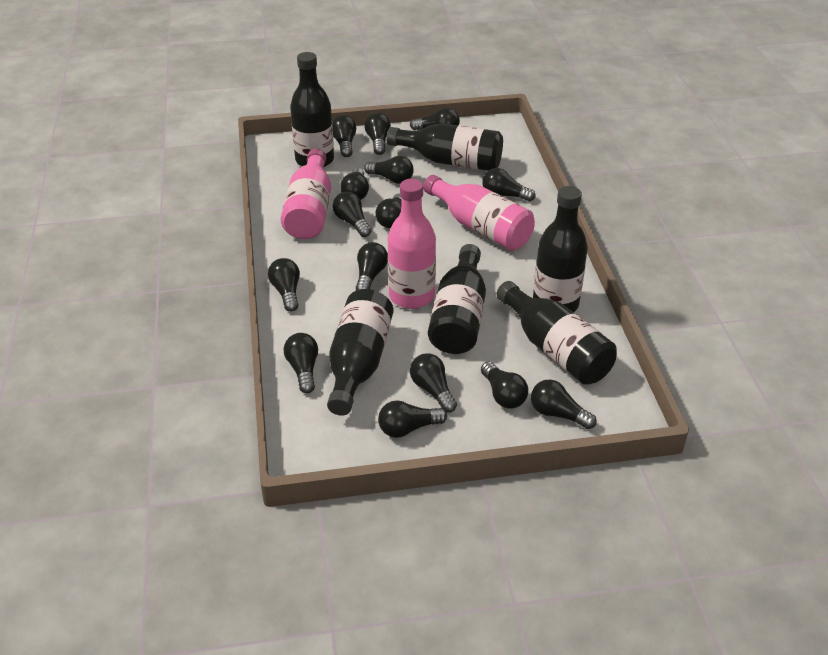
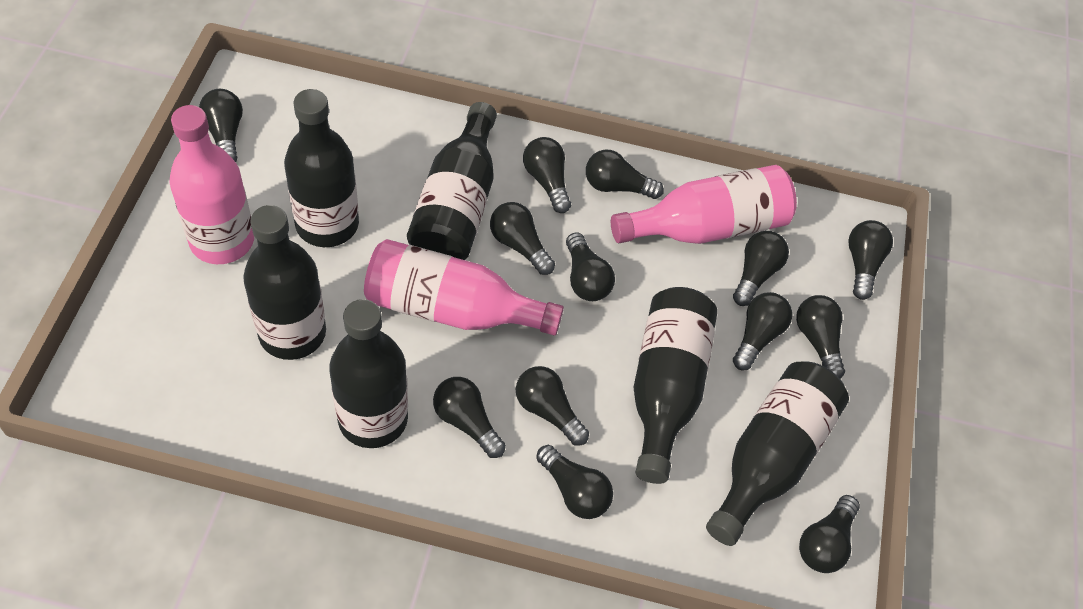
black light bulb: [268,258,300,312] [284,333,318,393] [332,115,356,157] [333,191,372,237] [340,168,369,200] [356,242,388,290] [364,112,391,155] [364,156,414,184] [375,193,402,228] [378,401,447,438] [410,108,460,130] [410,353,457,413] [481,362,528,409] [482,168,535,201] [531,380,597,429] = 15 -> [199,89,243,162] [433,377,506,458] [490,202,555,275] [516,366,589,446] [523,137,571,213] [536,445,613,519] [566,232,615,301] [586,150,664,199] [733,231,789,306] [733,292,793,370] [796,295,845,379] [799,495,860,573] [848,220,893,300] = 13

